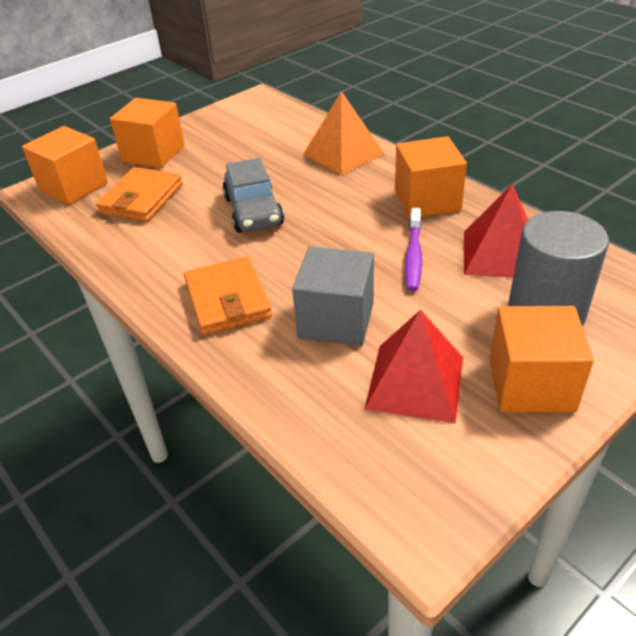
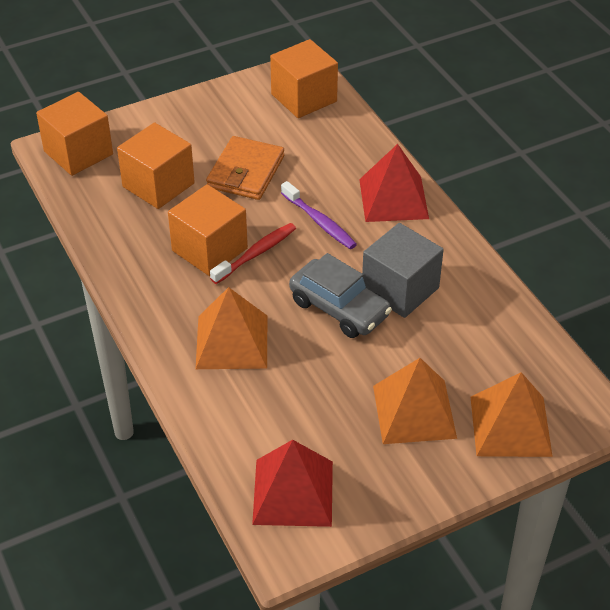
grey cylinder: [508,211,609,326] = 1 -> none = 0
orange pyramid: [303,91,384,175] = 1 -> [196,287,267,369] [373,358,457,444] [470,372,553,457] = 3
orange wallet: [96,167,183,222] [184,256,272,335] = 2 -> [206,136,284,200] = 1
red toothbrush: none = 0 -> [210,223,296,284] = 1

